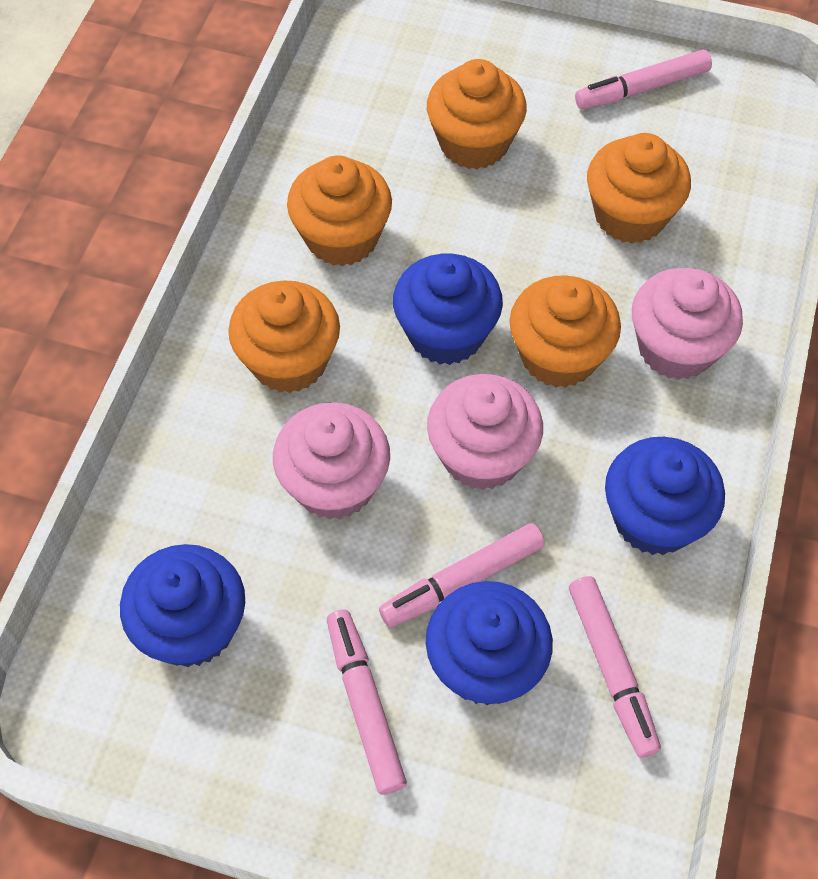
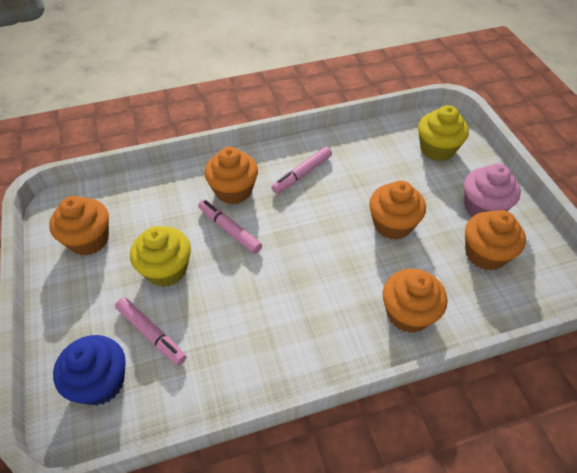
blue cupcake: [120,544,245,667] [393,254,503,365] [426,581,553,705] [605,437,725,555] = 4 -> [53,335,126,405] = 1
pink cupcake: [273,402,390,520] [427,374,543,490] [632,268,743,380] = 3 -> [464,164,521,217] = 1
pink marker: [327,610,407,795] [379,523,545,627] [569,576,661,758] [575,50,712,109] = 4 -> [115,297,186,366] [198,200,262,254] [272,147,332,194] = 3
yellow cupcake: none = 0 -> [130,226,191,287] [418,105,469,161] = 2

